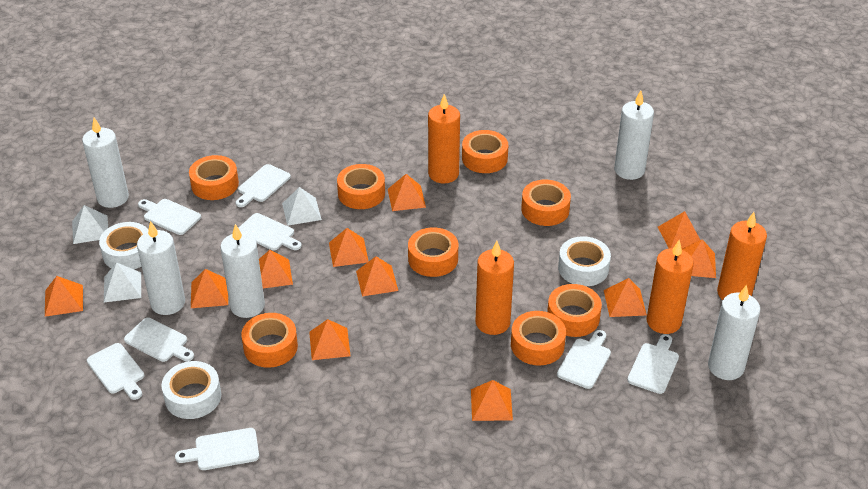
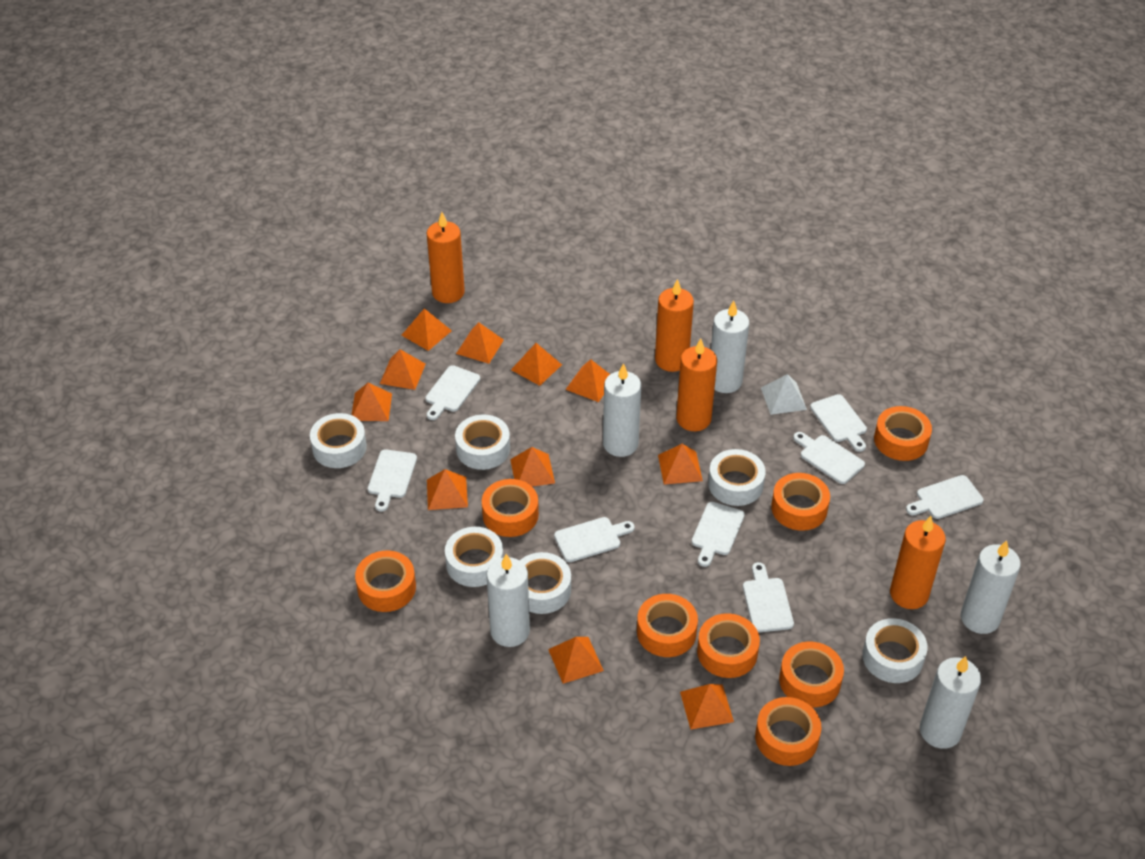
white pyramid: [72,205,108,244] [104,262,141,302] [282,187,322,226] = 3 -> [761,374,807,415] = 1
white tape: [99,222,148,269] [161,361,221,419] [558,236,611,286] = 3 -> [310,413,367,468] [445,527,504,587] [455,415,510,470] [520,552,571,614] [708,449,765,506] [862,618,928,683] = 6

